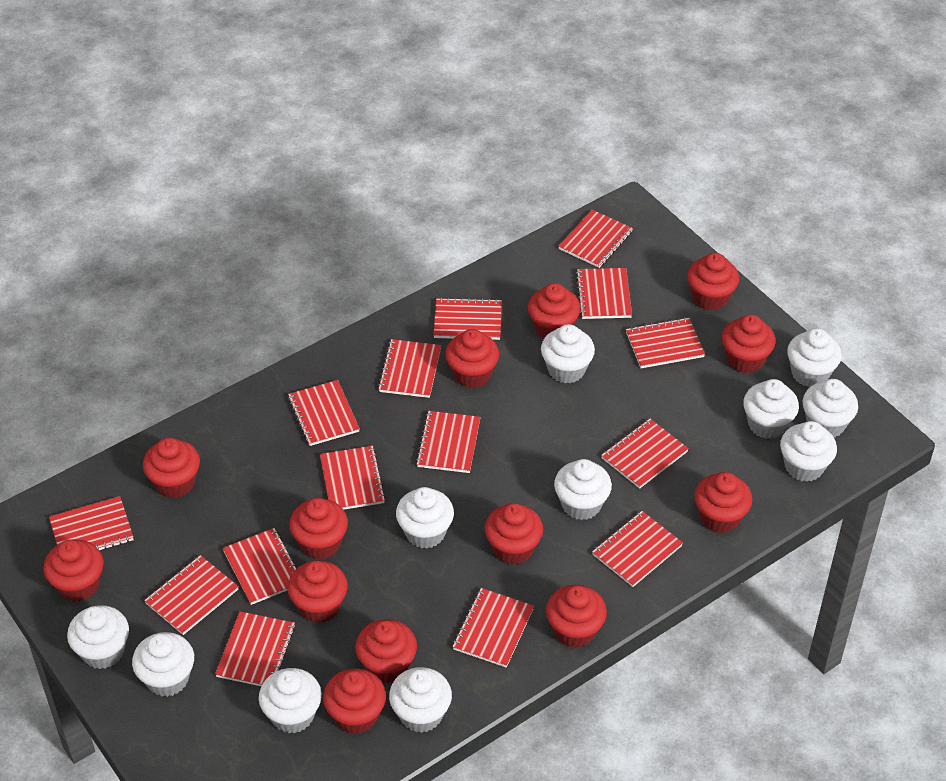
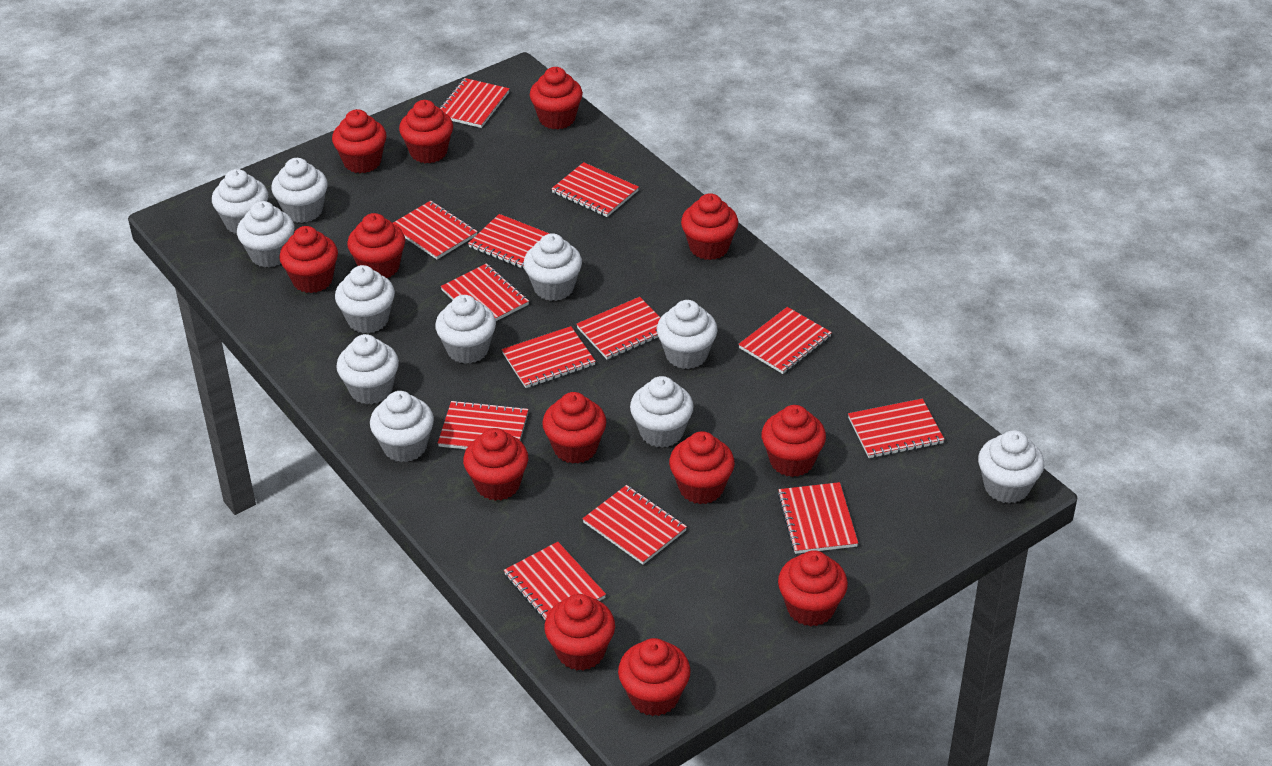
red notebook: [49,496,134,550] [144,555,239,635] [215,611,295,686] [223,528,297,605] [288,380,360,446] [320,446,386,510] [378,339,441,398] [416,411,481,473] [434,297,502,340] [452,588,534,668] [558,210,633,268] [576,268,632,319] [592,511,683,587] [601,419,689,489] [626,318,705,368] = 15 -> [393,201,478,259] [438,400,528,449] [440,78,510,128] [441,263,529,321] [468,214,550,269] [502,326,596,388] [504,542,606,620] [551,162,639,217] [576,297,660,360] [582,485,687,565] [738,307,832,374] [777,482,858,554] [848,399,945,458] = 13

